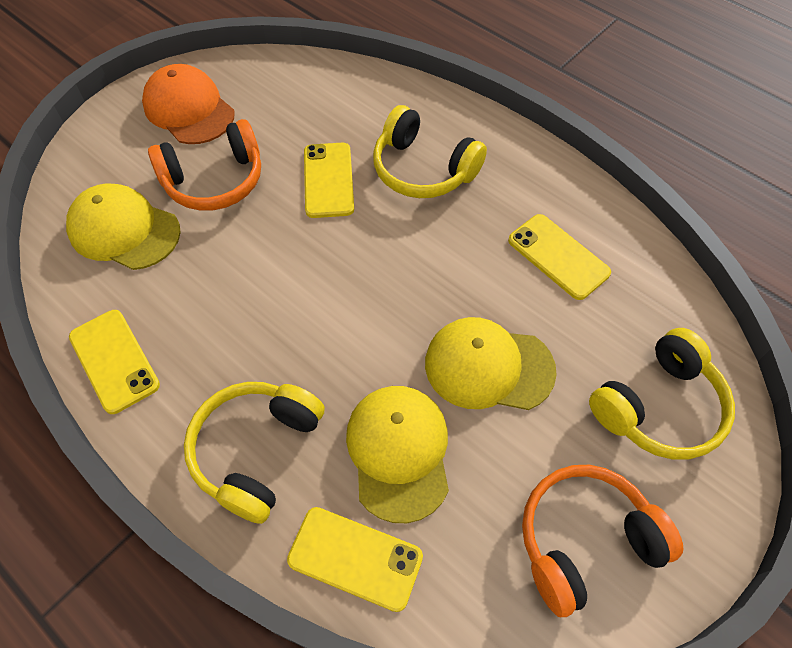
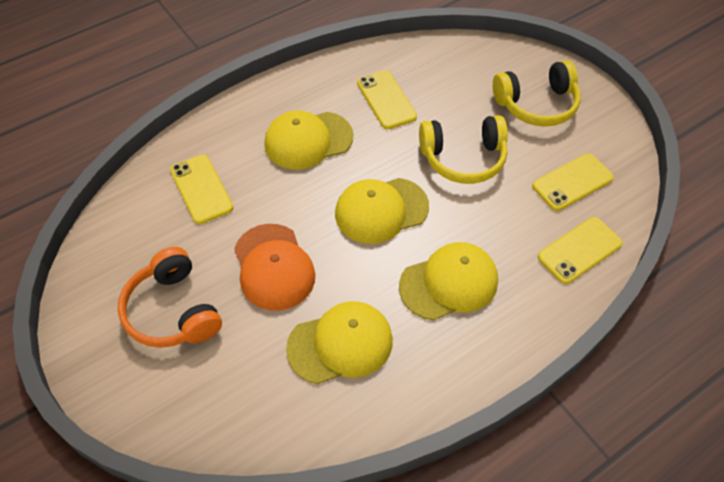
orange headphones: [148,119,261,211] [522,465,683,617] = 2 -> [118,247,222,348] = 1
yellow cap: [66,183,181,270] [346,386,449,523] [425,317,557,410] = 3 -> [264,110,353,170] [286,301,393,384] [335,178,429,244] [399,242,498,320] = 4
yellow headphones: [184,382,325,524] [373,105,487,198] [589,328,735,460] = 3 -> [419,115,508,184] [493,60,581,127] = 2

